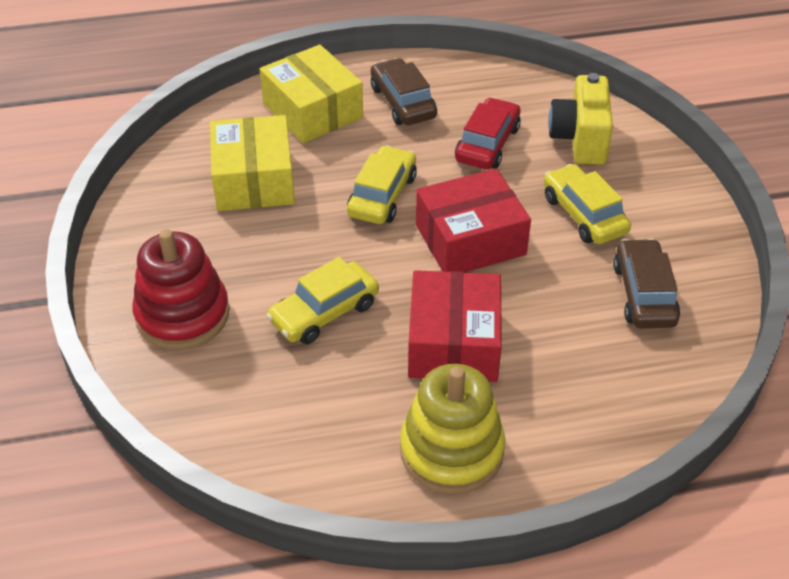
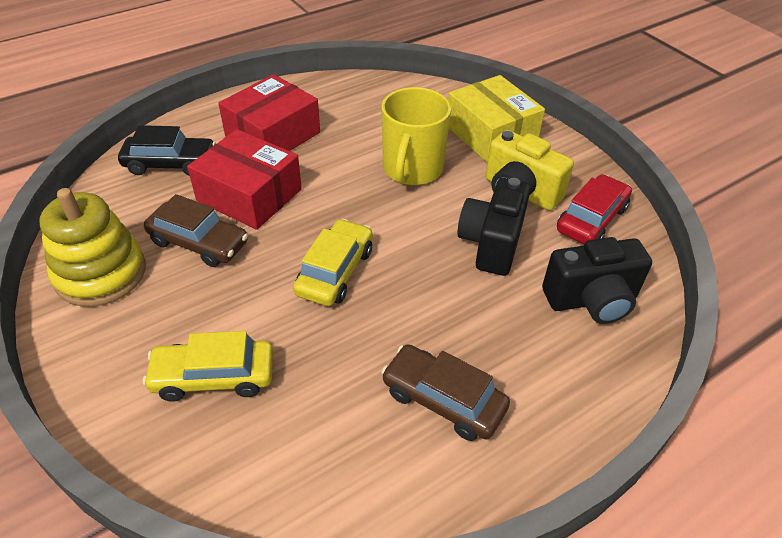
black camera: none = 0 -> [457,178,531,276] [542,237,652,324] = 2
black car: none = 0 -> [118,125,216,176] = 1
red stacking toy: [133,229,230,350] = 1 -> none = 0
yellow box: [210,115,295,211] [259,45,363,143] = 2 -> [448,75,545,162] = 1
yellow car: [266,257,379,344] [347,145,417,224] [544,164,631,244] = 3 -> [143,331,273,402] [293,219,372,306] = 2
yellow mug: none = 0 -> [381,87,451,185] = 1

